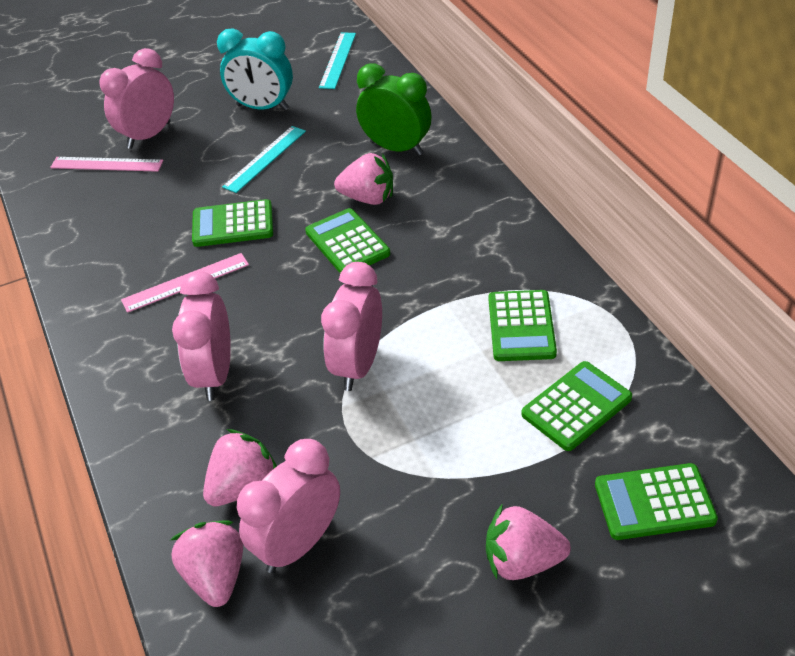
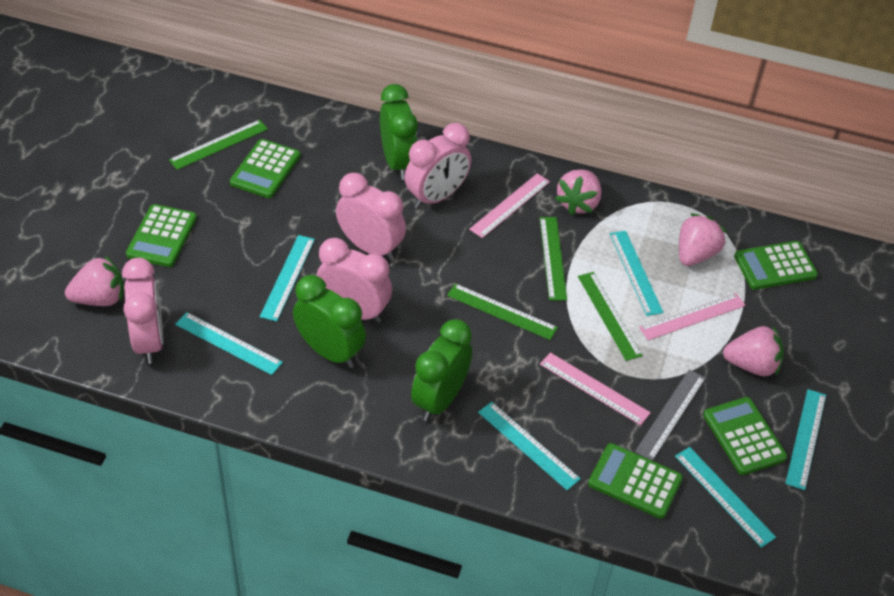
green clock: [356,64,432,156] = 1 -> [293,275,366,368] [380,84,418,180] [411,319,472,421] = 3
green ruler: none = 0 -> [169,120,268,170] [447,283,558,340] [540,217,567,300] [578,272,643,361] = 4
grey ruler: none = 0 -> [635,370,706,461] = 1
pink ruler: [50,157,163,172] [121,253,249,313] = 2 -> [469,174,550,238] [540,352,651,425] [639,293,746,340] = 3
turquoise clock: [217,28,293,110] = 1 -> none = 0
turquoise ruler: [222,126,306,193] [319,32,356,89] = 2 -> [175,312,283,375] [260,235,315,321] [478,402,581,490] [610,231,663,316] [675,447,776,548] [785,389,826,490] = 6

